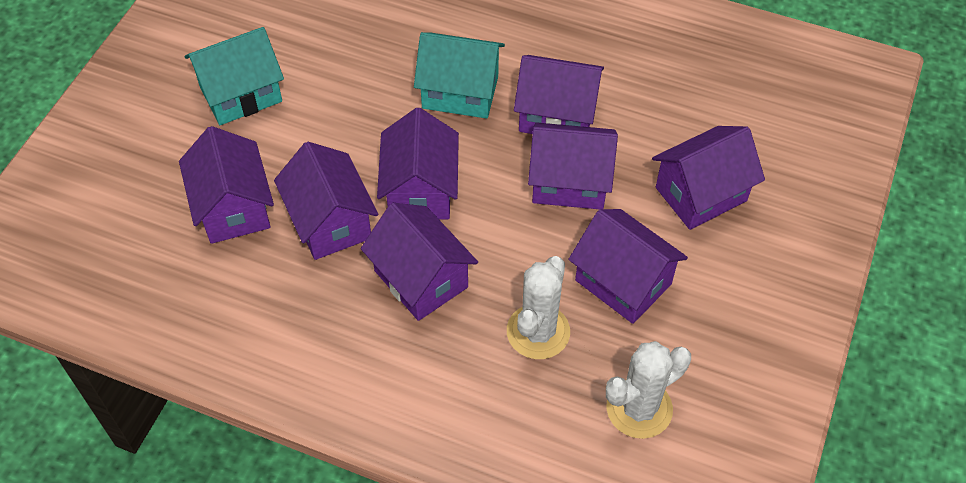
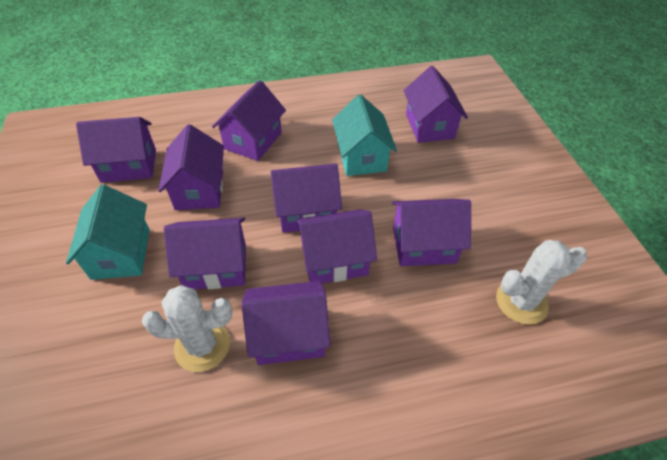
purple house: [179,126,274,244] [274,142,379,260] [361,203,478,321] [377,108,459,219] [514,55,604,134] [528,122,618,209] [569,209,688,324] [652,126,765,230] = 8 -> [76,117,156,183] [158,124,224,210] [164,218,246,289] [212,80,286,161] [242,281,331,365] [271,164,342,233] [296,209,377,283] [392,199,471,266] [403,66,468,143] = 9

